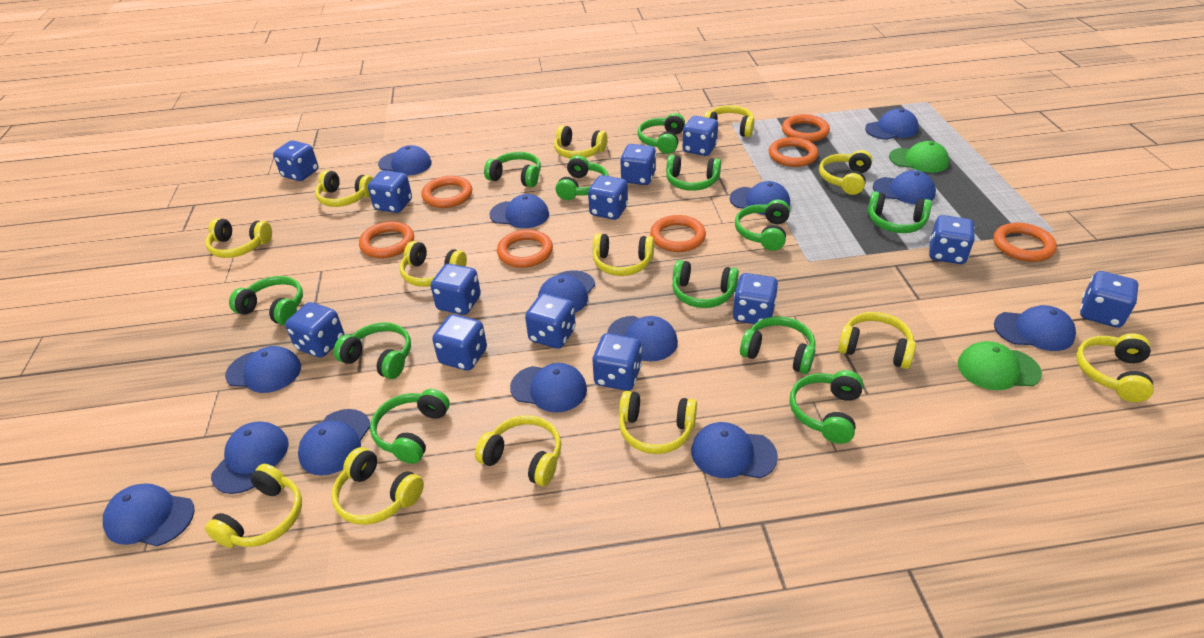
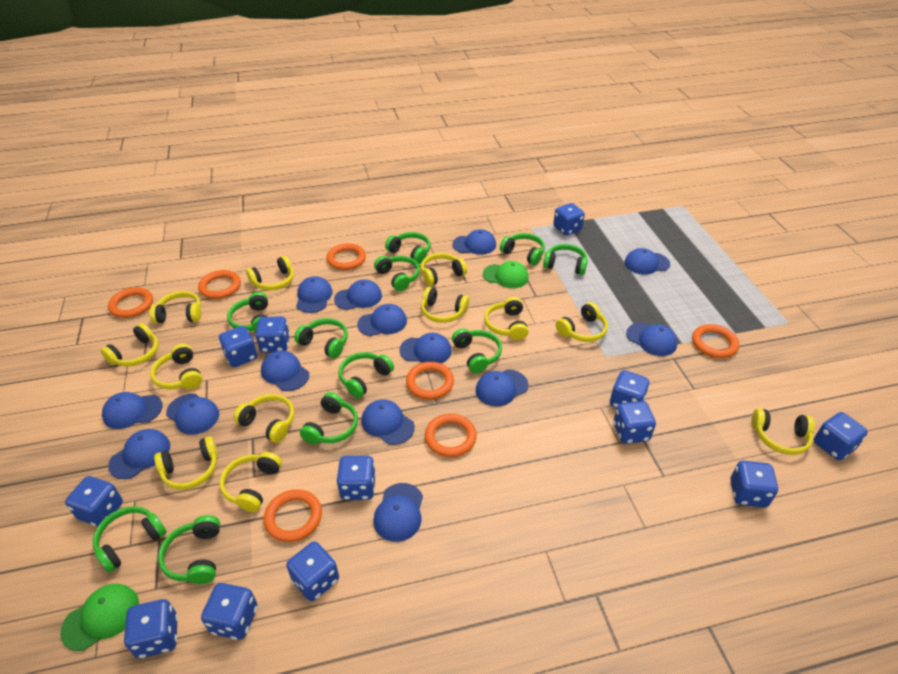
blue dice: [273,140,318,181] [285,302,344,358] [368,170,412,213] [431,264,481,315] [432,314,487,371] [525,293,576,349] [588,175,628,220] [593,333,642,391] [620,144,656,185] [682,116,718,156] [733,273,778,324] [929,215,975,264] [1080,271,1139,328] = 13 -> [65,476,123,527] [124,599,178,658] [201,583,258,640] [219,326,257,367] [255,316,290,353] [286,541,339,601] [336,456,376,500] [553,203,585,235] [610,370,649,408] [613,401,656,444] [730,461,778,508] [814,412,868,460] = 12
green headphones: [229,276,303,325] [334,322,411,379] [370,389,450,464] [484,152,541,187] [556,155,609,200] [637,113,685,154] [666,155,721,191] [672,260,739,308] [735,200,790,251] [740,317,816,374] [790,370,863,444] [868,191,932,233] = 12 -> [93,506,166,573] [158,515,220,584] [227,292,268,333] [294,318,348,358] [300,392,358,444] [338,352,394,398] [374,256,420,291] [385,232,430,264] [452,328,502,373] [500,233,545,265] [543,244,588,275] = 11
yellow headphones: [205,218,272,258] [205,464,302,548] [315,170,373,207] [331,447,424,525] [399,241,467,287] [475,415,561,486] [554,125,608,159] [593,233,654,276] [619,391,697,454] [704,105,754,137] [819,150,872,195] [838,312,916,369] [1076,333,1154,402] = 13 -> [101,323,159,367] [150,291,201,324] [150,344,202,390] [154,436,218,490] [219,452,282,512] [234,394,294,443] [246,256,294,291] [421,253,467,286] [421,287,469,323] [484,297,529,340] [556,302,608,342] [752,408,815,455] = 12

